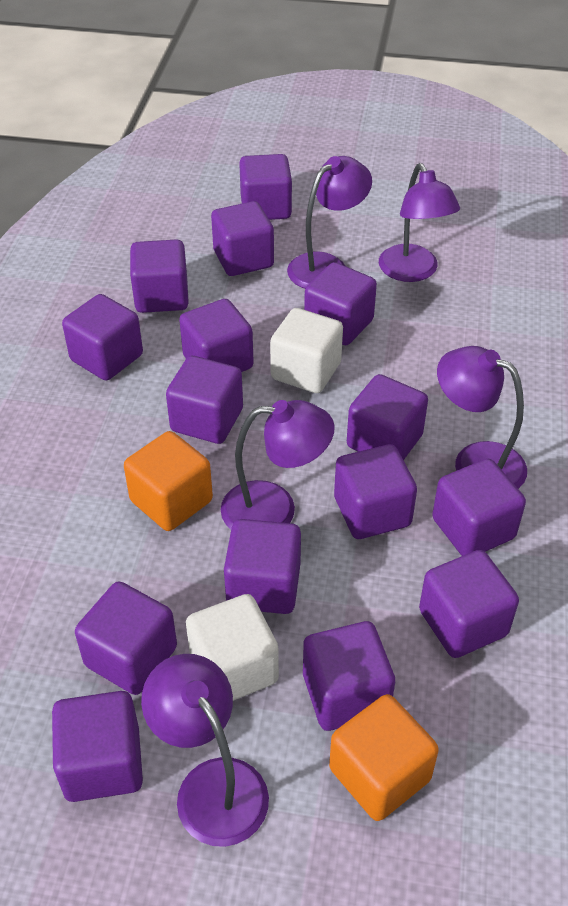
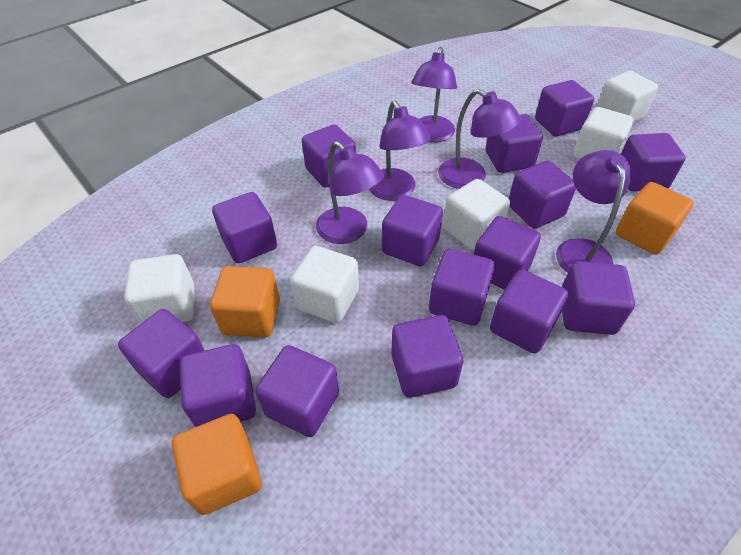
orange cube: [124,431,213,531] [329,694,439,821] = 2 -> [172,414,262,515] [210,266,280,338] [616,182,694,255] = 3
white cube: [186,594,279,701] [270,308,343,393] = 2 -> [124,254,194,324] [290,246,359,323] [443,179,510,250] [573,107,634,159] [596,71,658,122] = 5

